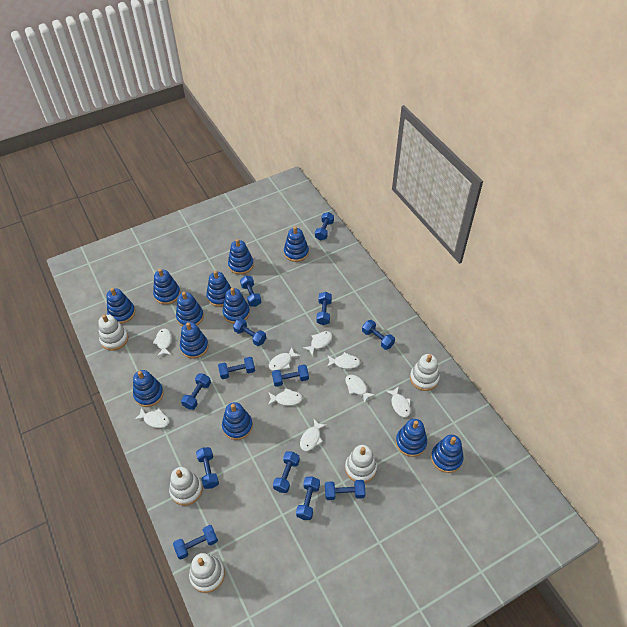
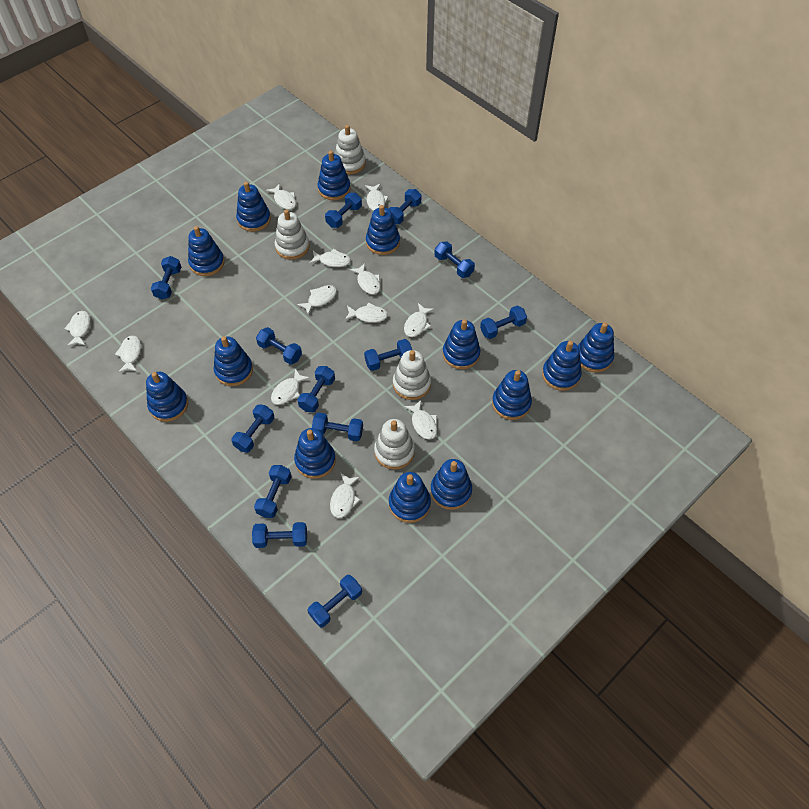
blue stacking toy: [107,288,135,324] [133,370,164,407] [153,269,180,305] [176,292,204,326] [180,322,208,359] [206,271,231,307] [222,288,250,324] [222,402,253,440] [228,239,254,275] [284,226,309,262] [396,419,427,457] [431,435,464,473] = 12 -> [146,372,188,422] [188,226,224,276] [214,336,253,386] [236,182,271,232] [294,428,336,479] [318,151,350,200] [366,205,400,255] [389,472,431,523] [430,459,472,510] [443,319,480,369] [492,370,532,420] [542,341,582,391] [578,322,614,373] = 13
white fish: [134,408,169,428] [153,329,172,357] [268,388,303,406] [269,347,300,371] [300,419,326,451] [303,331,332,356] [327,352,360,369] [345,375,375,403] [386,386,411,417] = 9 -> [64,311,91,347] [115,336,141,373] [266,183,296,210] [271,369,310,405] [297,285,337,315] [309,249,351,267] [330,473,360,518] [345,303,388,323] [350,263,381,295] [365,184,389,211] [404,303,434,337] [404,400,437,440] = 12
white stacking toy: [98,314,128,351] [169,467,203,506] [189,553,225,593] [345,445,377,483] [410,354,440,391] = 5 -> [274,209,310,260] [335,125,366,174] [374,419,415,470] [393,350,431,400] = 4

